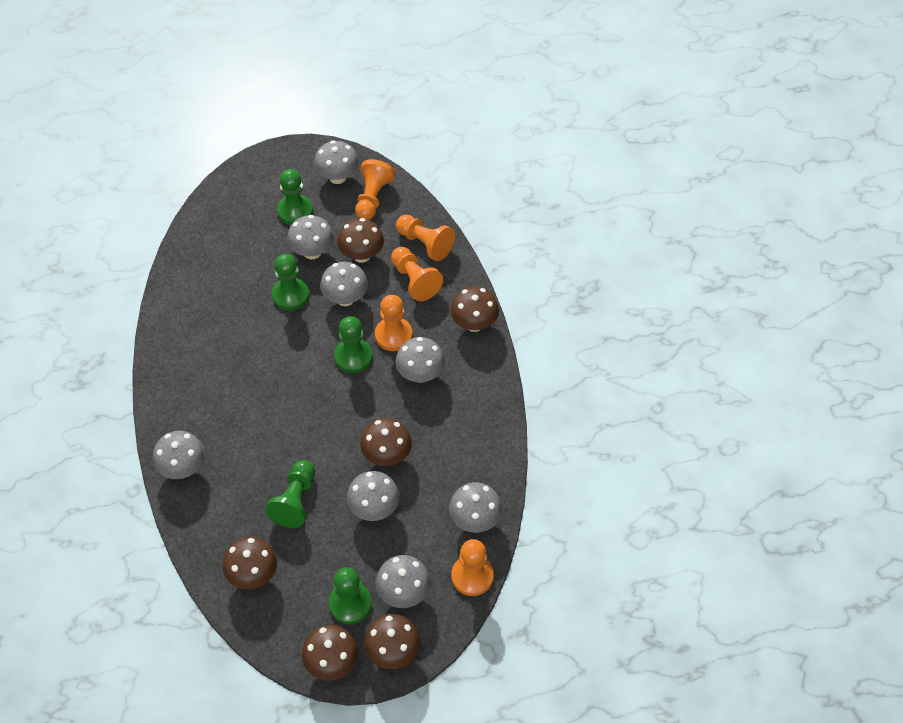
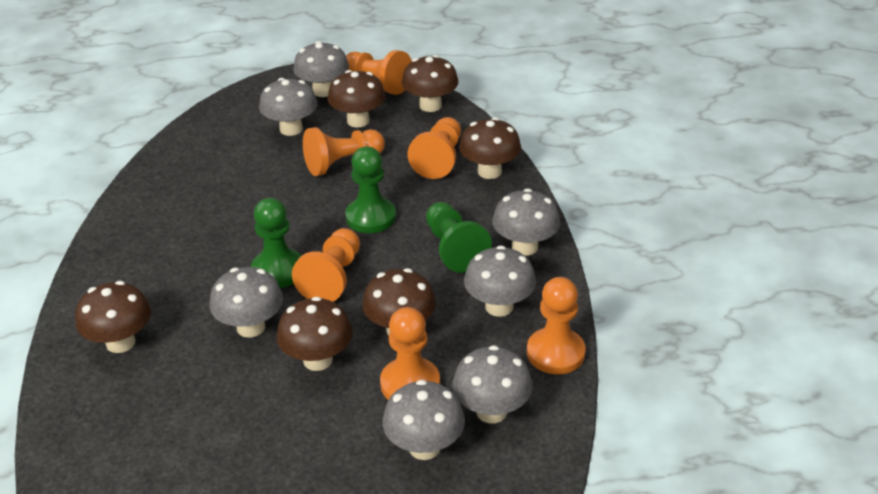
green pawn: [265,460,315,528] [272,254,309,310] [277,169,313,225] [329,567,372,624] [334,316,373,373] = 5 -> [251,198,302,288] [345,146,396,233] [426,202,492,273] = 3
grey mushroom: [153,431,205,479] [287,215,334,259] [314,140,359,184] [320,262,368,306] [347,471,400,521] [376,555,431,608] [395,337,445,383] [449,482,502,533] = 8 -> [210,267,283,338] [259,78,318,136] [293,41,349,97] [382,380,465,460] [452,345,532,423] [464,245,536,317] [492,188,560,256] = 7
orange pawn: [355,159,396,220] [375,295,413,351] [391,247,443,301] [396,215,455,261] [451,539,494,596] = 5 -> [292,228,360,302] [303,127,385,176] [346,50,412,95] [380,307,440,400] [408,117,461,179] [527,277,586,374] = 6

